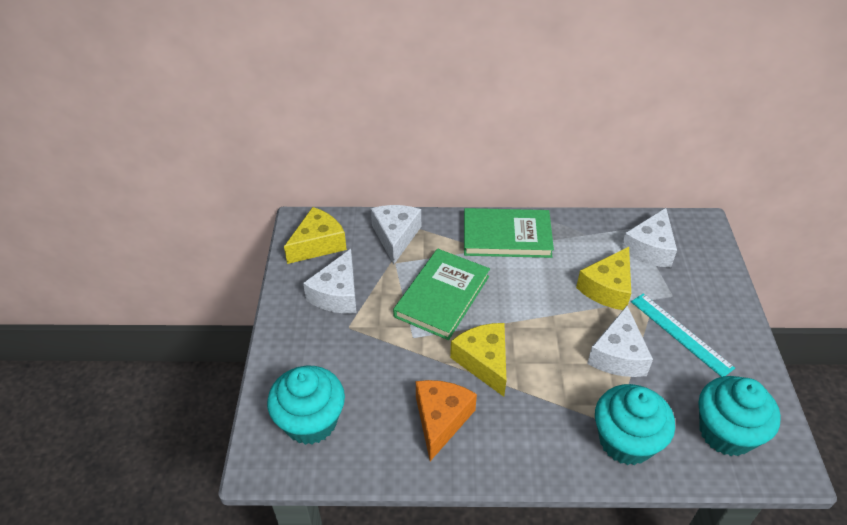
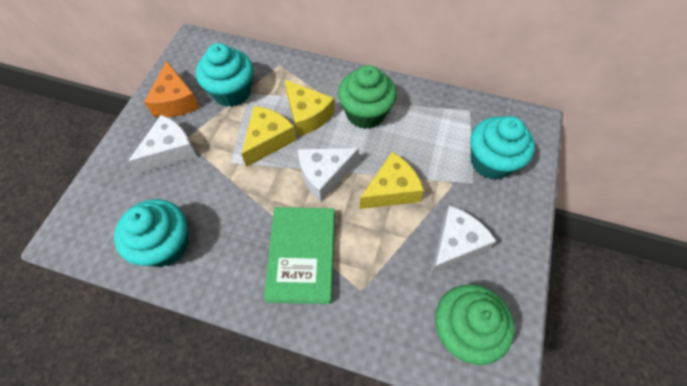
green book: [393,249,490,340] [464,208,554,258] = 2 -> [264,207,335,304] = 1
green cupcake: none = 0 -> [338,65,397,129] [435,284,515,365] = 2
turquoise ruler: [631,293,735,377] = 1 -> none = 0
white cheese: [303,249,357,314] [371,205,421,264] [587,306,653,377] [621,208,677,268] = 4 -> [128,115,197,174] [298,148,359,201] [431,206,496,274] = 3

